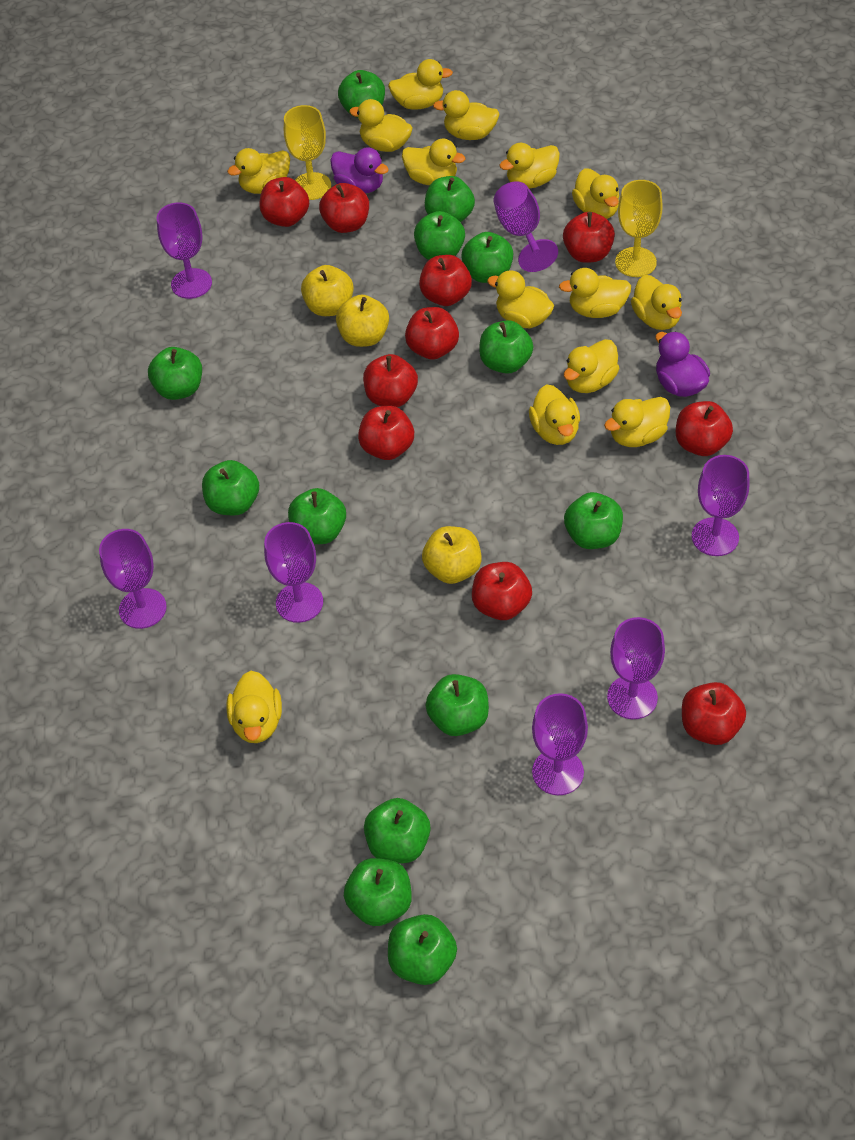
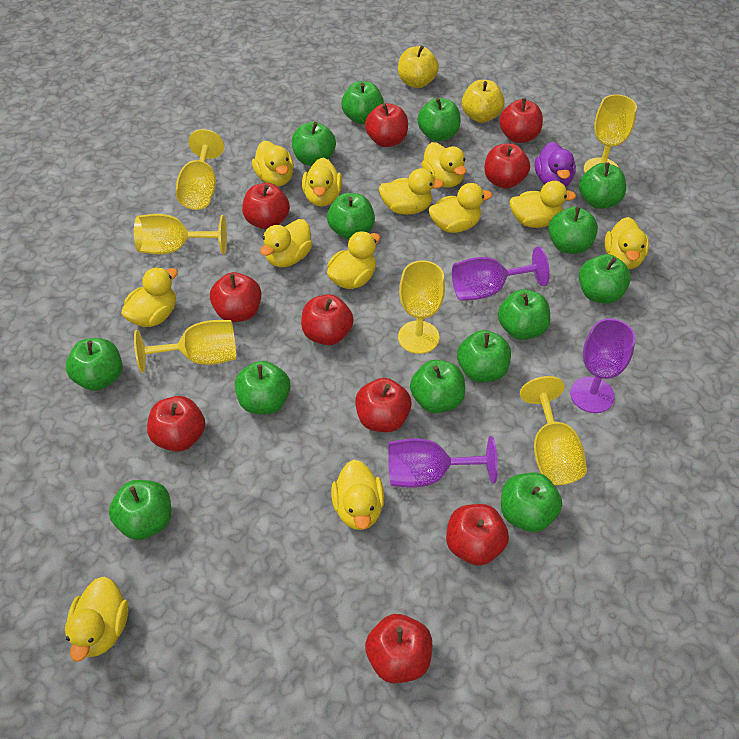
green apple: [148,347,202,400] [202,460,259,515] [288,488,346,544] [338,70,385,118] [344,858,412,926] [364,798,431,863] [388,914,457,985] [414,211,465,260] [425,176,475,222] [425,674,489,736] [461,232,513,283] [479,320,533,374] [564,492,623,549] = 13 -> [66,338,122,391] [109,480,171,540] [235,361,291,414] [292,122,336,166] [327,193,375,240] [341,81,384,124] [410,359,465,413] [417,98,461,142] [457,330,511,382] [498,289,550,340] [501,472,562,532] [548,207,598,254] [579,163,626,209] [579,254,631,303] = 14
purple duck: [330,147,389,193] [655,331,710,397] = 2 -> [535,142,576,187] = 1
purple goblet: [99,529,167,629] [157,202,212,299] [264,522,323,623] [494,181,558,272] [532,693,588,795] [607,617,665,719] [692,455,749,556] = 7 -> [388,436,498,488] [452,247,550,301] [570,318,636,413] = 3
yellow apple: [301,265,354,316] [336,295,389,347] [422,526,482,584] = 3 -> [398,46,439,88] [462,80,505,123] = 2
yellow duck: [226,671,282,743] [227,148,290,194] [349,99,413,152] [388,59,453,110] [402,139,466,185] [433,90,500,140] [487,270,554,328] [499,143,560,189] [529,384,580,445] [559,268,631,318] [564,339,620,393] [572,168,619,219] [604,397,670,447] [631,275,682,330] = 14 -> [65,576,128,662] [121,267,178,327] [252,141,294,187] [260,219,312,267] [302,158,342,207] [327,231,380,289] [331,460,385,530] [379,168,444,215] [421,142,466,188] [429,183,492,233] [509,181,576,228] [605,217,649,269] = 12
yellow goblet: [284,105,331,200] [615,180,663,277] = 2 -> [134,214,227,254] [134,320,236,373] [176,129,224,210] [398,260,445,354] [520,376,587,485] [584,94,637,173] = 6

